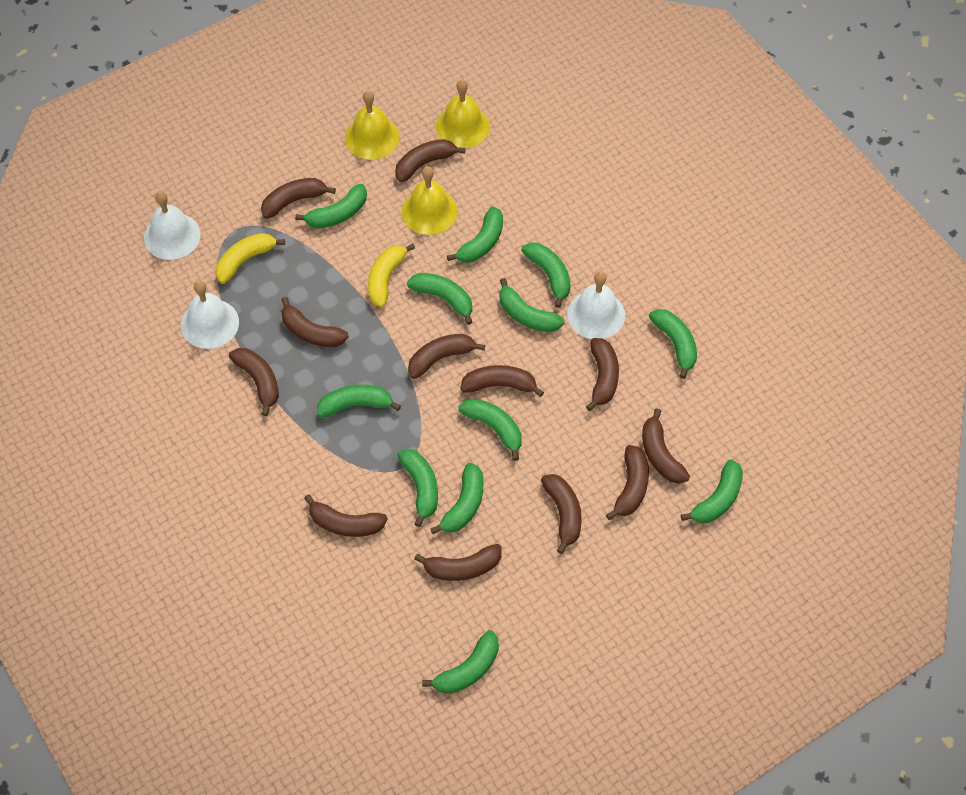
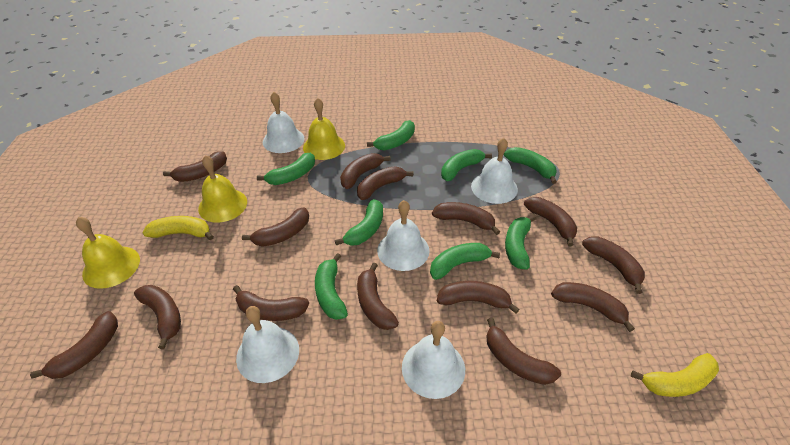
brown banana: [229,348,279,416] [261,178,336,219] [281,297,349,347] [304,494,388,537] [395,139,465,182] [408,334,485,379] [414,544,502,581] [460,365,544,397] [541,474,582,554] [586,338,619,411] [606,445,649,520] [642,408,690,484] = 12 -> [30,311,118,379] [134,285,181,349] [163,151,227,182] [233,285,309,321] [242,207,309,247] [340,153,391,189] [357,166,413,200] [357,262,399,330] [432,202,500,235] [437,281,519,314] [486,318,561,385] [524,197,577,247] [551,282,635,332] [582,236,645,294] = 14
green banana: [295,184,367,229] [317,385,401,417] [397,449,438,527] [407,273,473,325] [422,630,499,694] [430,463,483,534] [447,206,503,263] [458,398,522,461] [499,278,564,332] [521,243,571,308] [649,309,697,379] [681,459,743,523] = 12 -> [257,153,315,185] [315,253,348,320] [335,199,383,246] [367,120,415,150] [430,243,500,280] [441,149,492,181] [504,147,557,184] [505,215,537,270] = 8
white bell: [144,191,201,260] [181,281,239,349] [567,271,625,339] = 3 -> [236,306,299,383] [263,92,305,153] [377,200,430,271] [402,321,465,399] [471,138,518,204] = 5

